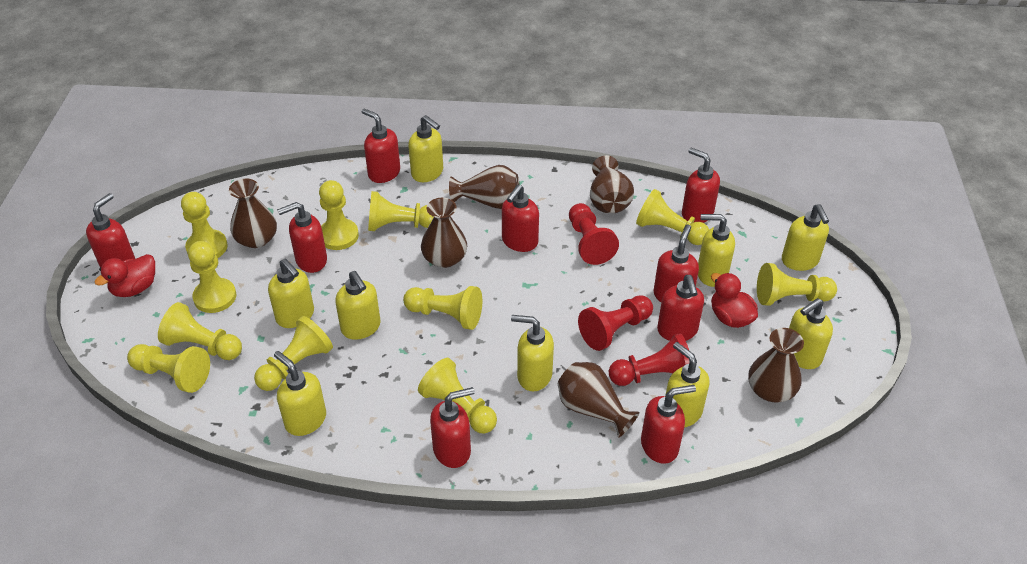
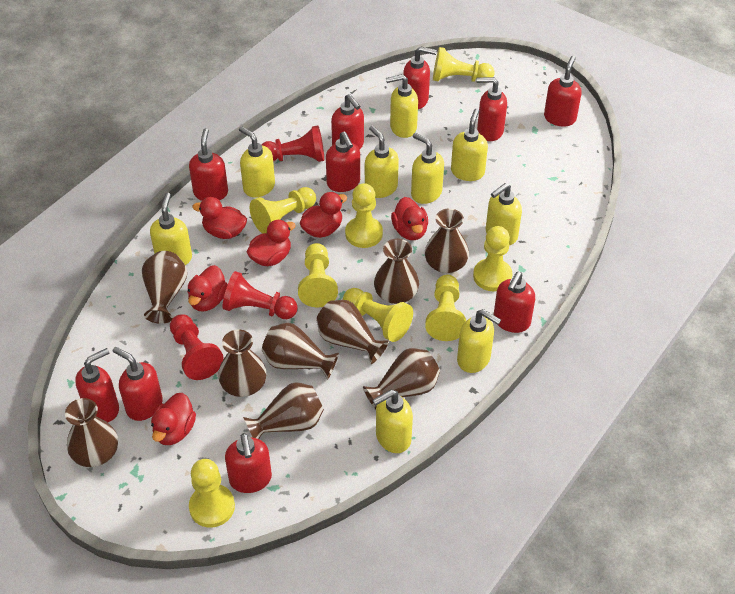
brown vase: [229,178,277,248] [421,197,467,268] [449,165,520,209] [558,362,640,438] [590,155,634,214] [748,328,804,402] = 6 -> [65,398,118,467] [142,251,187,324] [218,329,266,397] [243,382,324,439] [262,323,339,380] [316,300,389,364] [363,348,440,410] [374,239,419,304] [425,209,469,273] = 9
red duck: [95,254,155,297] [711,273,758,328] = 2 -> [151,393,196,445] [188,265,228,312] [192,197,247,239] [247,219,296,266] [300,192,347,238] [391,197,428,240] = 6
red soap dispenser: [86,193,135,267] [277,202,327,273] [362,108,400,183] [430,387,475,468] [502,185,539,252] [641,385,696,464] [653,224,699,302] [657,275,704,341] [682,148,720,223] = 9 -> [75,348,119,422] [113,347,163,421] [189,128,228,201] [225,433,272,493] [326,132,360,192] [331,94,364,150] [403,46,437,109] [476,77,507,141] [494,272,535,333] [544,56,582,127] = 10
yellow pawn: [127,344,210,393] [158,302,242,360] [181,192,228,258] [188,241,236,313] [254,316,333,391] [319,180,359,250] [368,191,434,231] [403,286,482,330] [418,358,497,434] [636,189,709,245] [757,263,837,306] = 11 -> [189,459,235,528] [250,187,316,233] [298,243,338,307] [343,288,413,342] [345,183,383,248] [425,275,466,341] [433,47,495,82] [473,226,513,291] = 8

